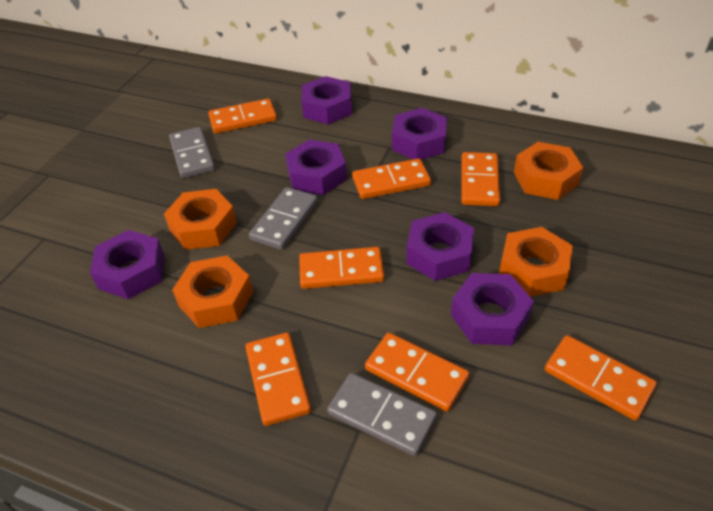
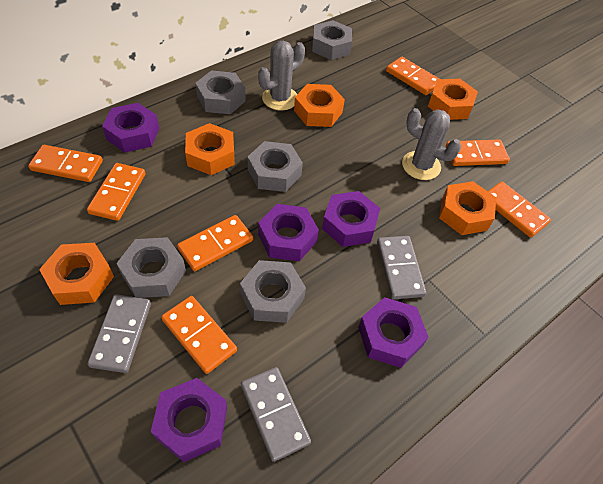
grey cactus: none = 0 -> [258,41,305,110] [402,108,461,180] = 2
grey nut: none = 0 -> [116,237,186,298] [195,70,246,114] [240,260,306,323] [248,141,303,192] [312,20,352,60] = 5
orange nut: [164,189,237,250] [172,255,253,328] [499,227,573,297] [514,142,584,200] = 4 -> [39,243,114,305] [185,123,235,175] [294,84,345,127] [428,79,478,120] [439,181,496,235] = 5
purple nut: [90,230,164,299] [285,140,347,195] [301,76,352,124] [392,108,447,160] [406,212,474,281] [451,273,534,346] = 6 -> [102,103,159,153] [151,378,227,462] [258,204,319,261] [322,191,380,247] [358,297,429,368] = 5

